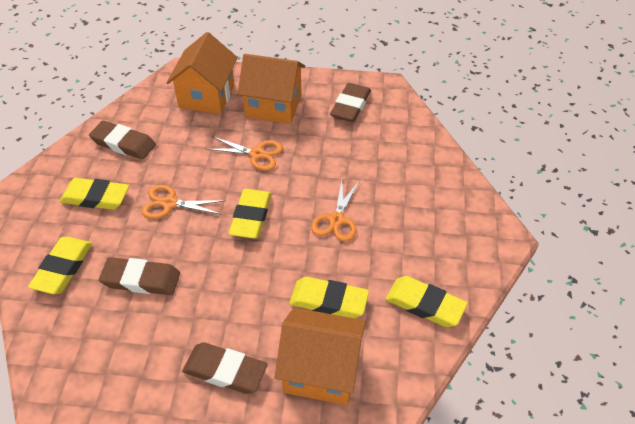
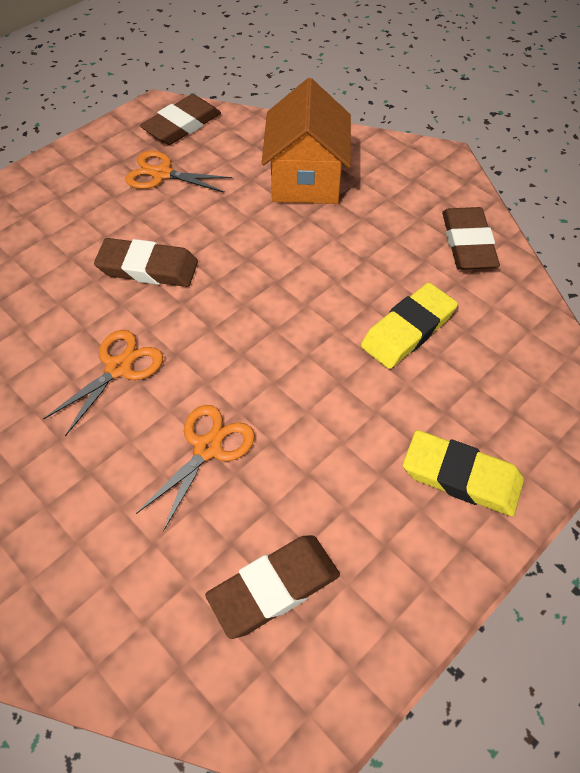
orange house: [166,32,238,114] [237,54,305,124] [275,308,366,405] = 3 -> [262,78,351,204] = 1
yellow eraser: [28,237,92,294] [60,178,129,210] [229,189,271,239] [289,277,369,318] [385,276,468,327] = 5 -> [361,283,458,369] [403,430,524,517] = 2

